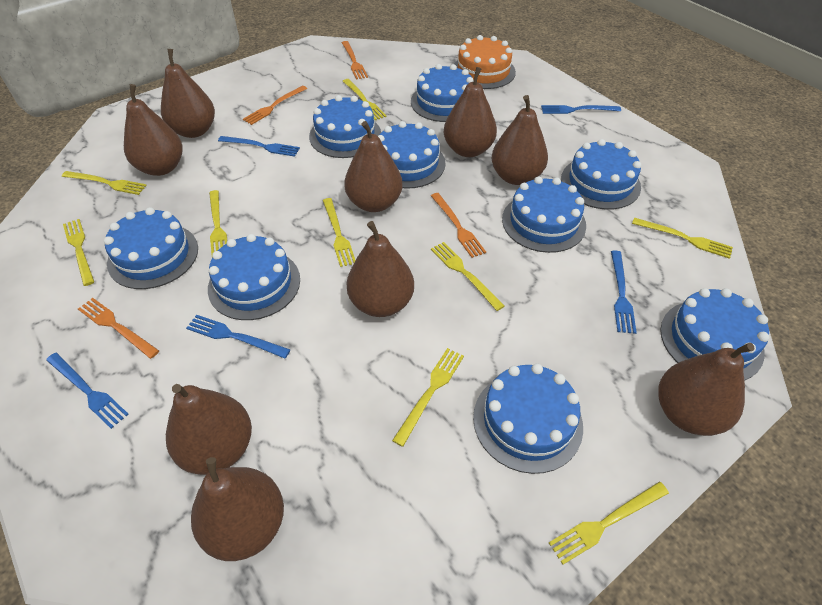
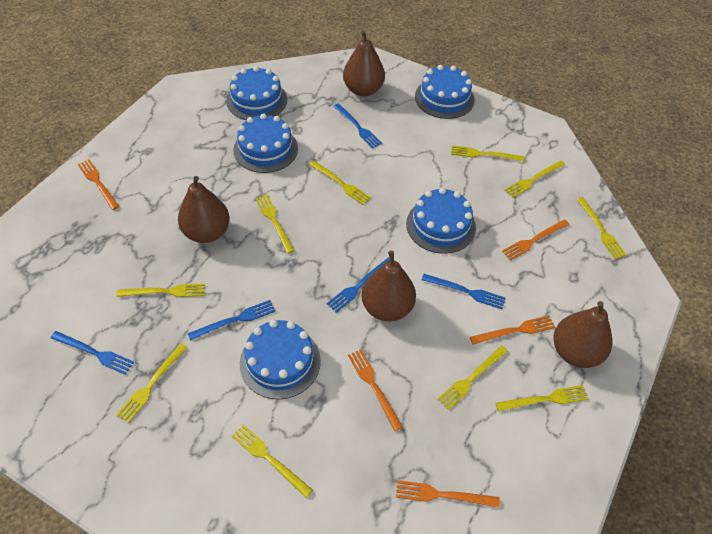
blue cake: [104,207,198,289] [208,234,300,320] [309,95,381,158] [378,121,446,189] [411,64,474,122] [473,364,583,474] [502,176,586,253] [561,139,641,210] [660,288,769,381] = 9 -> [226,66,287,120] [233,113,298,173] [240,320,321,399] [406,187,476,254] [415,65,475,119] = 5
brown pear: [124,84,183,176] [161,49,215,138] [166,384,252,475] [191,457,284,561] [344,121,403,212] [346,221,414,317] [444,67,497,157] [492,95,548,185] [658,343,754,436] = 9 -> [178,176,230,243] [343,30,385,97] [362,251,416,321] [554,301,612,368] = 4
orange cake: [454,35,516,89] = 1 -> none = 0
orange fork: [78,298,159,359] [243,86,307,125] [342,41,368,80] [431,193,486,258] = 4 -> [78,159,119,210] [348,349,403,431] [396,480,500,508] [470,315,555,345] [502,219,569,261] = 5
yellow fork: [62,171,147,195] [63,219,94,286] [209,190,227,258] [323,198,356,267] [343,79,387,120] [392,348,464,447] [431,242,504,311] [549,482,669,565] [632,217,733,259] = 9 -> [116,343,188,423] [117,283,205,297] [232,424,313,498] [255,194,295,254] [309,160,371,205] [437,345,508,410] [451,145,525,162] [495,385,588,412] [504,160,565,198] [576,197,627,259] = 10

